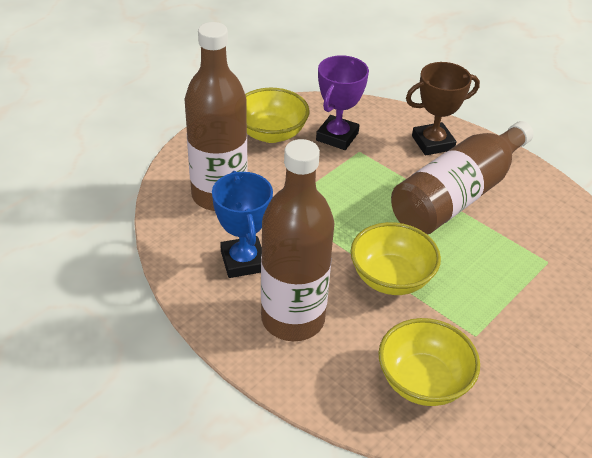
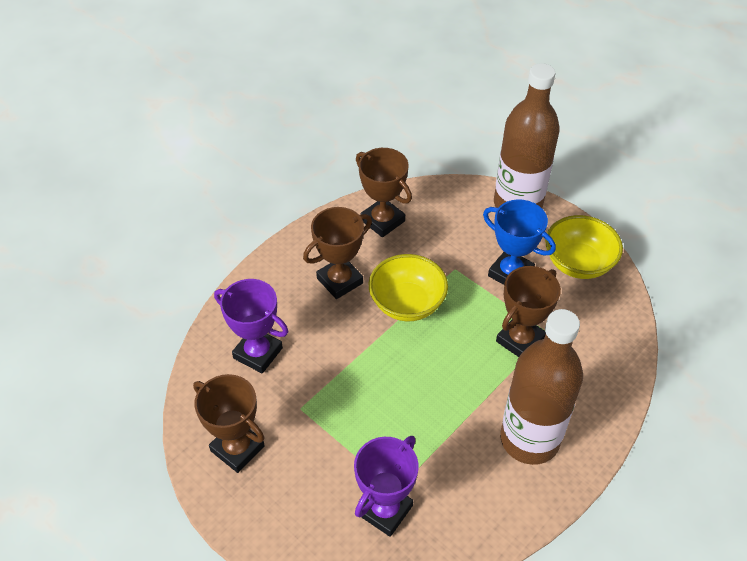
brown bottle: [185,22,247,211] [261,139,334,341] [391,121,534,235] = 3 -> [494,63,560,208] [500,309,583,465] = 2
brown trophy: [406,62,480,155] = 1 -> [193,374,265,473] [303,207,372,299] [356,148,412,237] [496,266,561,357] = 4
purple trophy: [316,55,369,150] = 1 -> [214,279,288,374] [354,436,419,537] = 2
yellow bowl: [245,88,309,143] [350,222,441,295] [378,318,480,406] = 3 -> [369,254,448,321] [545,215,623,279] = 2

